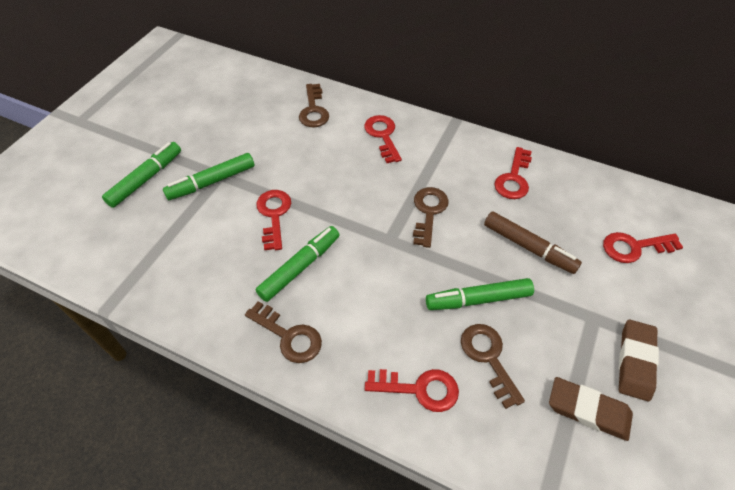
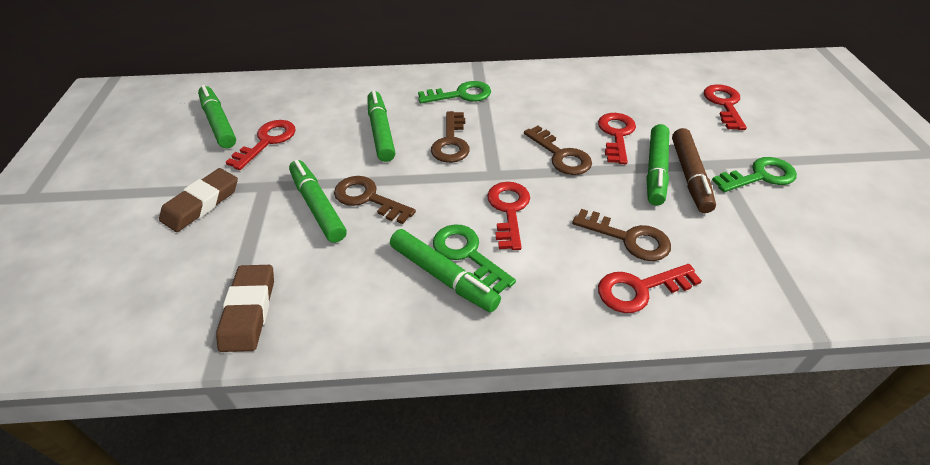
green key: none = 0 -> [418,81,491,103] [433,224,516,294] [712,157,797,192] = 3
green marker: [102,142,181,208] [163,153,255,200] [256,226,340,302] [426,278,534,310] = 4 -> [198,85,236,148] [289,160,347,243] [367,90,395,162] [390,229,501,312] [647,124,669,206] = 5

